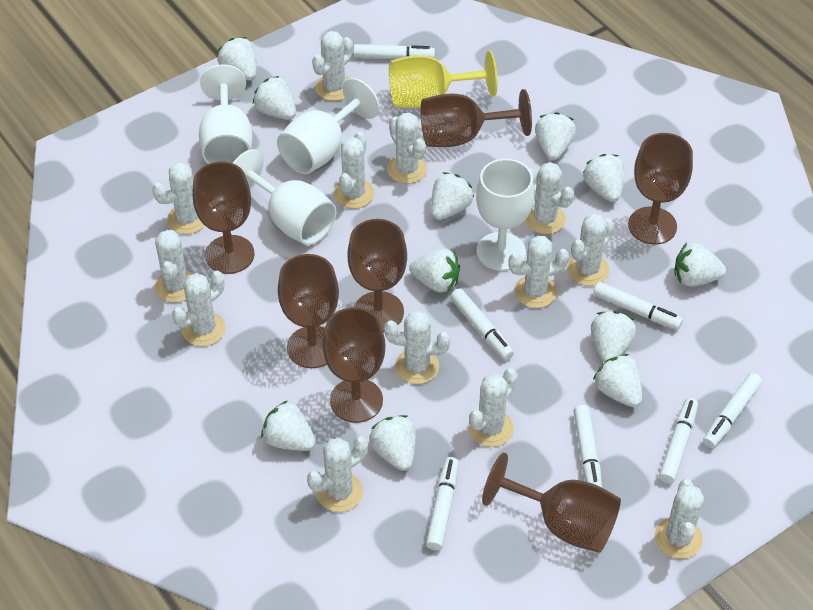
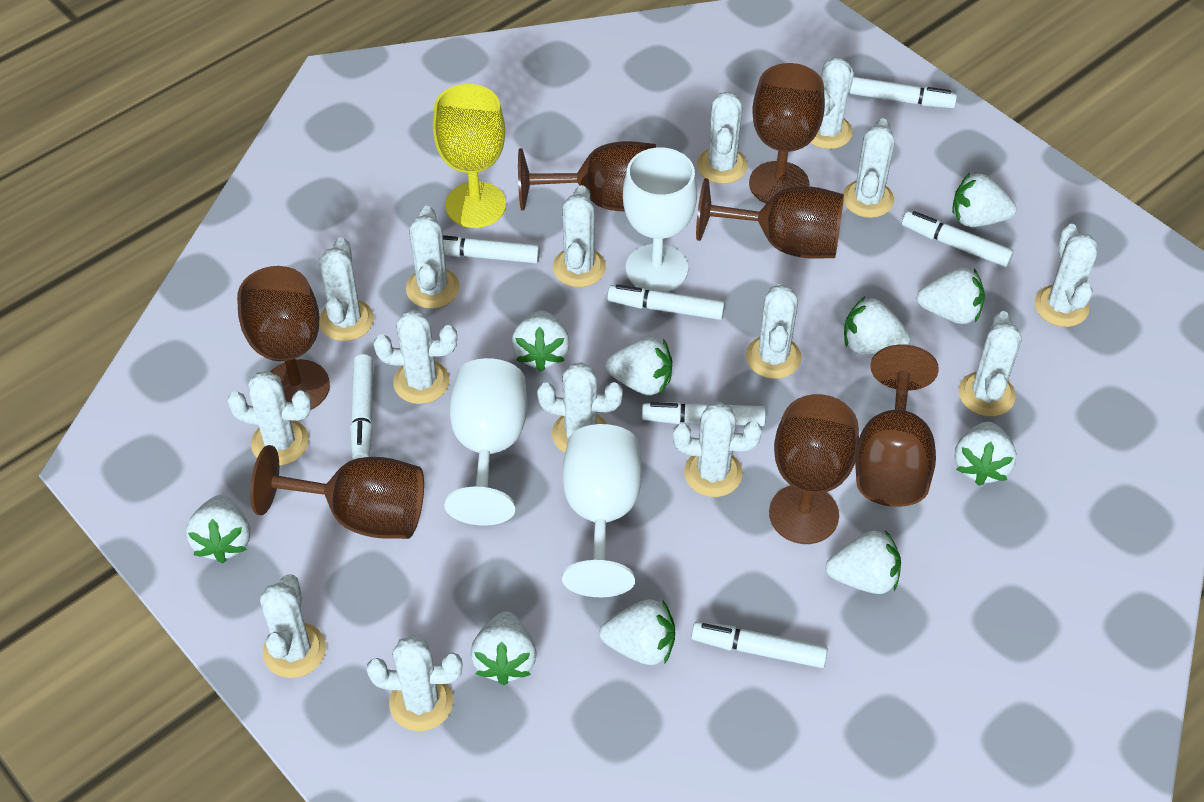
white cactus: [152,162,205,234] [155,230,192,303] [172,271,226,346] [307,436,368,512] [312,31,353,101] [334,132,375,209] [384,311,450,384] [387,113,427,184] [468,368,518,447] [508,236,569,308] [525,162,574,234] [567,213,614,286] [655,479,704,559] = 13 -> [227,371,312,466] [260,574,326,678] [319,238,374,341] [367,635,462,731] [374,309,457,404] [406,206,460,309] [537,362,623,453] [553,185,606,287] [673,402,762,497] [697,92,748,184] [746,284,802,379] [810,57,854,149] [843,118,895,218] [959,311,1022,417] [1034,224,1098,327] = 15
white goblet: [199,64,253,164] [233,149,336,245] [277,78,380,174] [476,159,534,271] = 4 -> [444,358,527,526] [562,424,642,597] [623,148,697,292] = 3
white strawberry: [217,37,257,81] [253,76,296,120] [261,400,316,451] [369,415,416,471] [409,249,460,293] [431,172,474,220] [535,112,576,160] [583,154,625,202] [591,311,636,362] [593,354,642,407] [674,243,726,287] = 11 -> [186,495,250,563] [470,611,537,685] [512,310,570,372] [600,599,675,665] [605,337,672,395] [826,530,901,594] [844,297,911,354] [917,268,985,324] [952,173,1016,227] [954,421,1017,486] = 10

